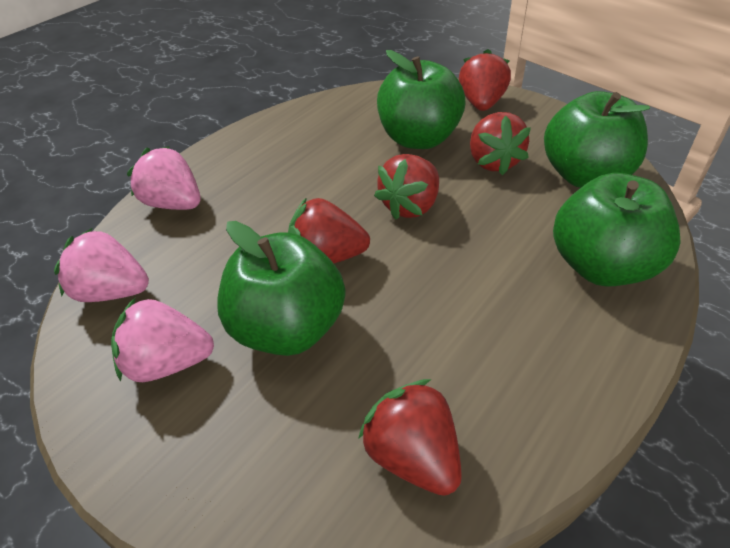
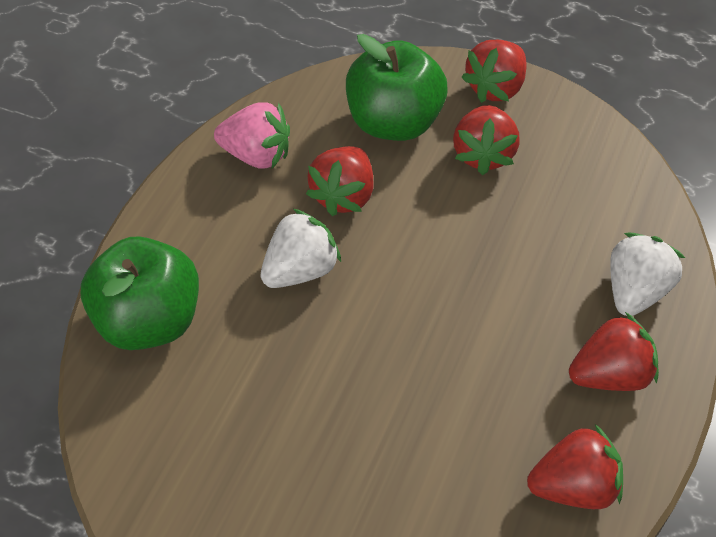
green apple: [217,221,346,356] [377,50,466,149] [544,91,650,188] [553,173,681,287] = 4 -> [81,236,199,350] [346,34,447,141] = 2
pink strawberry: [54,228,149,302] [111,298,214,382] [127,146,201,210] = 3 -> [214,102,290,169] = 1
white strawberry: none = 0 -> [261,209,341,288] [610,233,685,316] = 2

